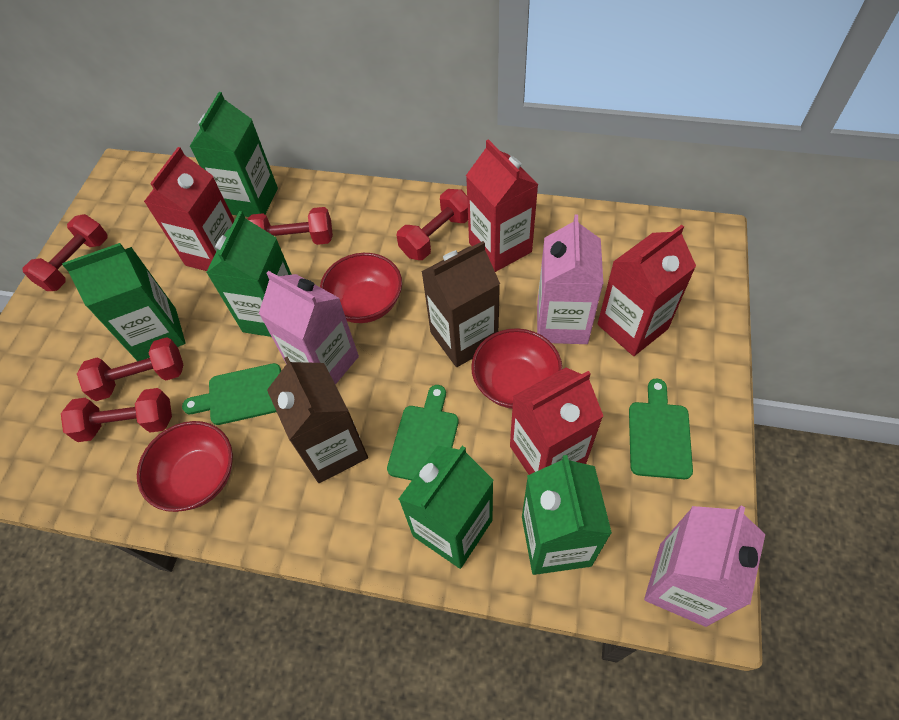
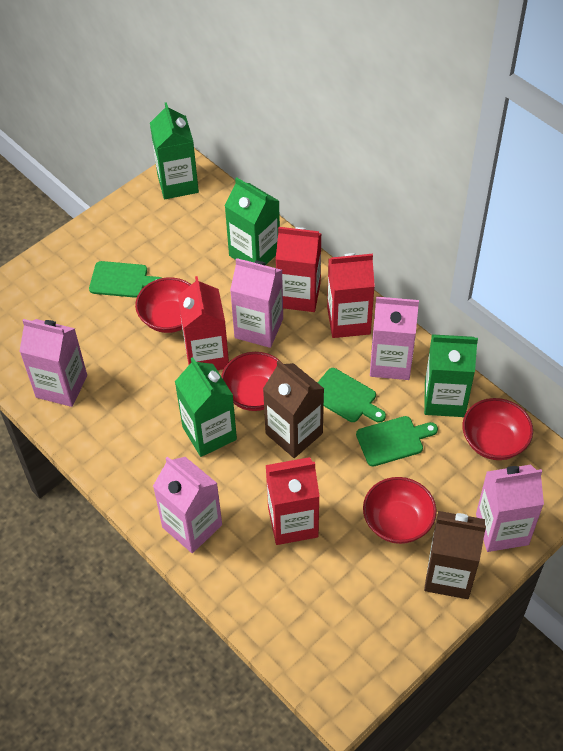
green carton: [62,243,186,361] [189,92,278,217] [206,211,292,337] [399,446,494,569] [522,455,612,575] = 5 -> [150,102,199,199] [175,357,237,457] [225,177,280,265] [424,334,478,417] = 4
pink carton: [259,271,359,385] [537,215,603,344] [644,506,765,627] = 3 -> [19,319,87,407] [153,457,222,553] [230,258,283,348] [370,297,419,380] [476,465,544,552] = 5
red bowl: [137,421,233,512] [320,253,402,323] [471,328,563,409] = 3 -> [135,277,192,333] [221,352,282,411] [363,477,437,544] [462,398,533,460] = 4
red dumbbell: [23,214,108,291] [61,388,172,442] [77,337,183,401] [247,207,333,245] [396,189,468,260] = 5 -> none = 0

